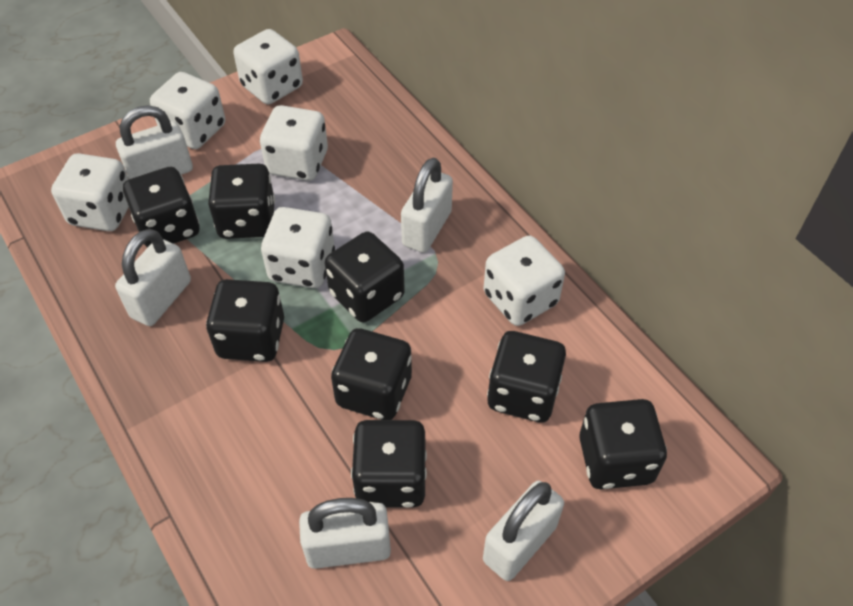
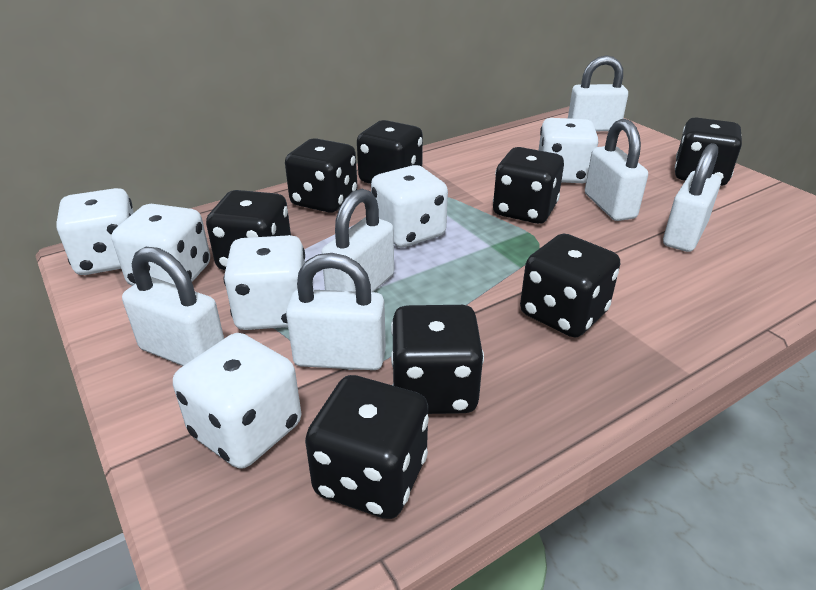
white padlock: [115,229,191,326] [116,105,193,179] [299,498,391,569] [401,157,453,253] [483,481,564,581] = 5 -> [122,247,224,366] [286,253,386,370] [321,189,394,292] [568,55,628,131] [585,119,648,221] [663,143,721,252] = 6

